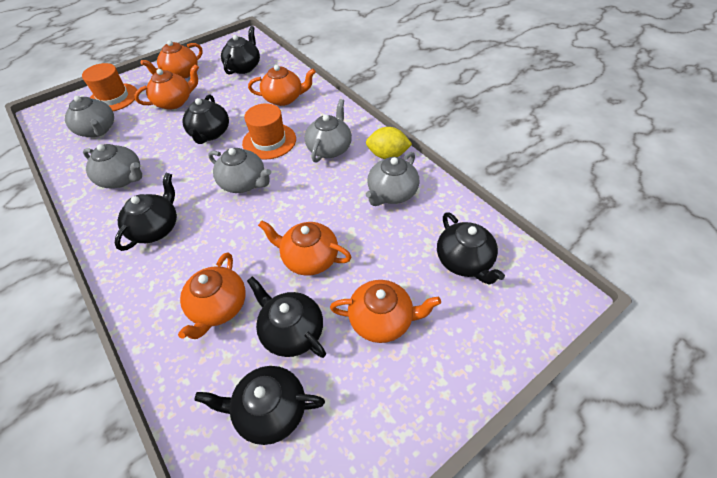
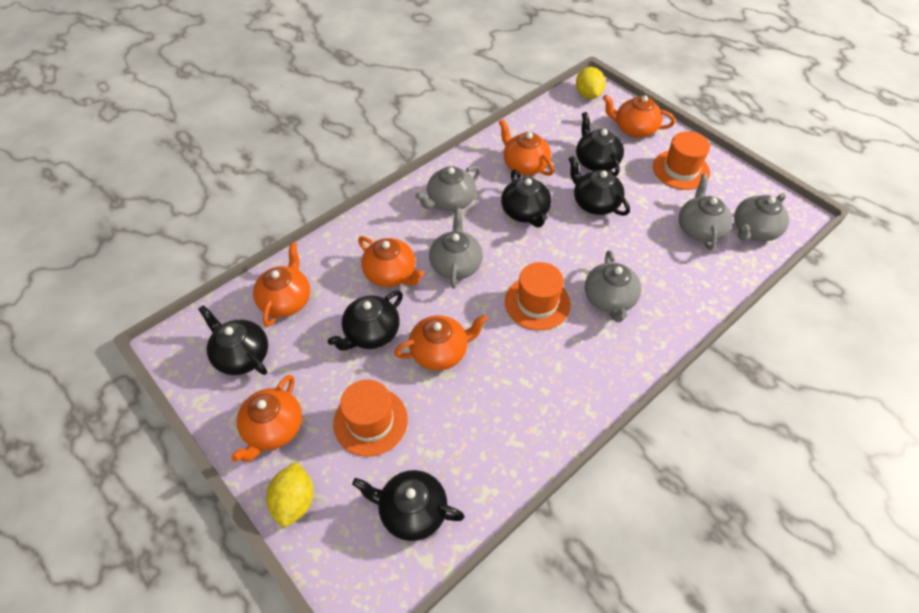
orange hat: [82,63,137,111] [242,103,296,160] = 2 -> [333,379,408,457] [505,262,571,330] [653,131,710,190] = 3
yellow lemon: [366,127,412,159] = 1 -> [266,462,314,527] [576,67,606,99] = 2

